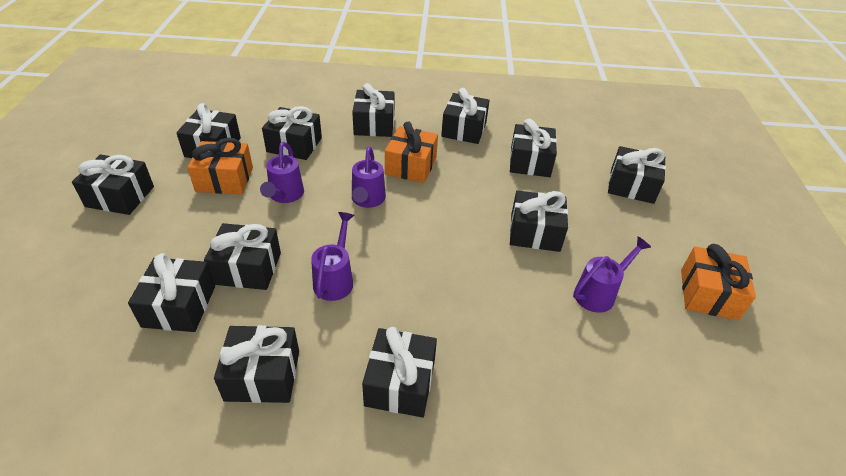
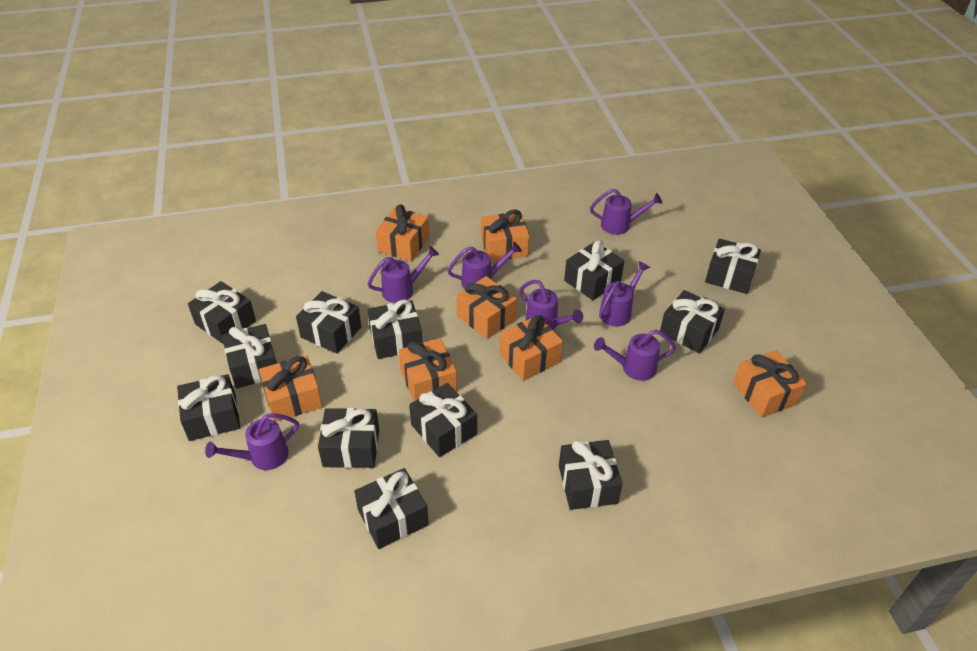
orange gift: [187,138,253,194] [385,121,438,183] [681,244,756,321] = 3 -> [259,355,323,421] [376,205,429,261] [399,338,457,401] [456,276,517,339] [481,209,530,261] [499,315,563,381] [733,350,807,417] = 7
purple watering can: [260,142,304,203] [311,212,354,301] [352,147,386,208] [573,237,651,313] = 4 -> [205,413,299,470] [367,246,439,303] [447,242,522,289] [519,280,583,330] [590,189,662,235] [594,330,676,381] [599,261,650,326] = 7

